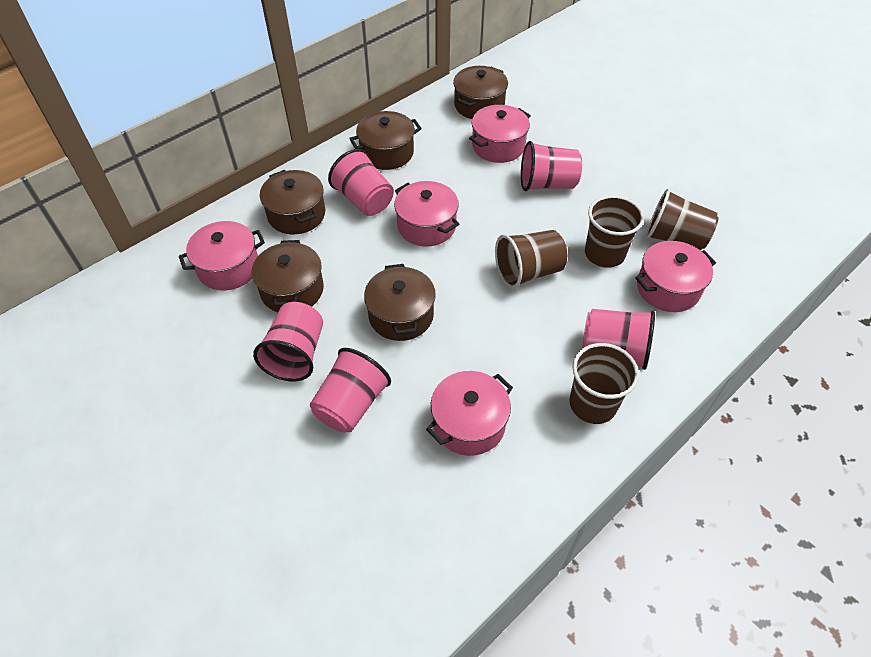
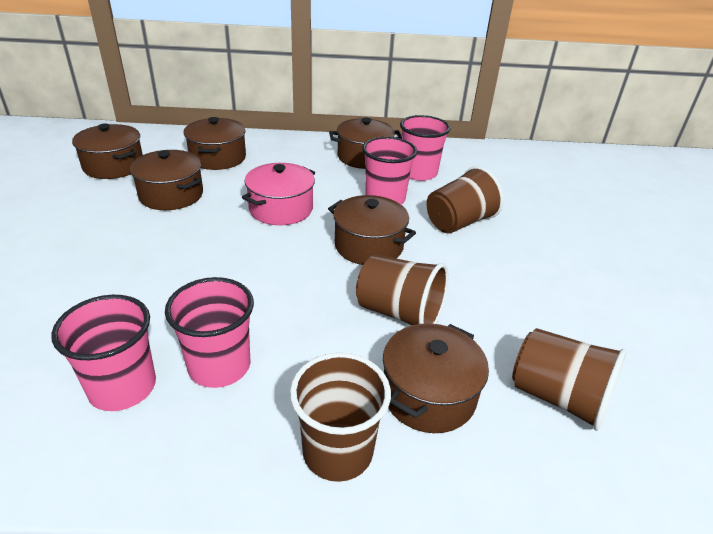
brown pot: [252,240,324,312] [260,170,325,234] [349,111,422,170] [364,264,436,341] [453,66,508,119] = 5 -> [72,124,143,179] [130,150,203,210] [184,117,246,170] [328,195,416,265] [329,118,402,169] [383,323,489,433] = 6
pink cup: [253,302,323,381] [310,348,391,433] [328,149,394,216] [521,141,582,191] [582,309,655,370] = 5 -> [51,295,156,411] [165,277,254,388] [362,137,417,204] [400,115,451,181] = 4
pink pot: [179,221,265,290] [394,181,459,246] [426,371,513,456] [469,105,531,163] [635,241,716,312] = 5 -> [242,163,315,225] = 1

